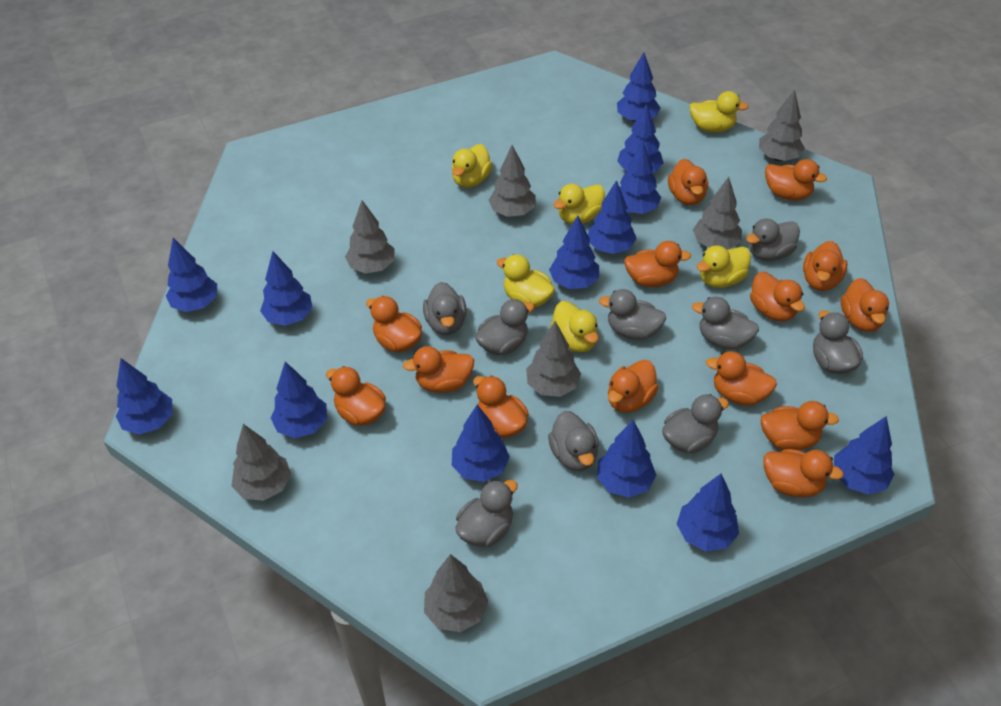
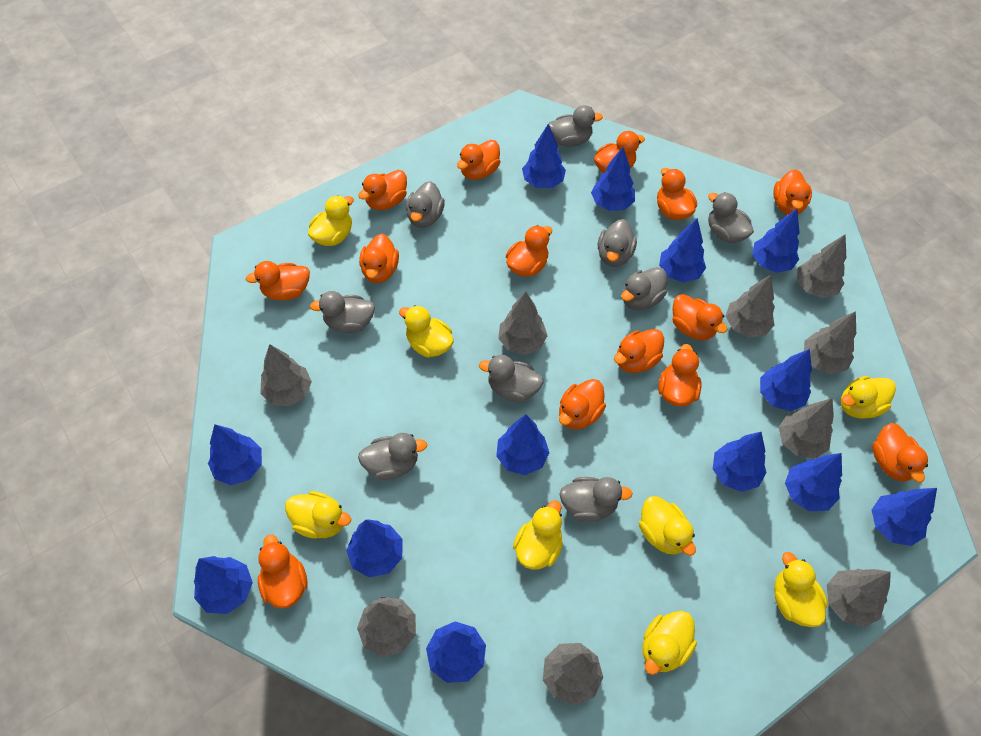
grey tree: [231,424,291,501] [345,200,394,274] [424,554,488,632] [489,145,536,217] [526,321,581,397] [693,177,742,249] [759,90,805,161] = 7 -> [260,344,312,406] [357,597,416,657] [498,291,547,355] [543,643,603,706] [726,275,775,338] [778,398,834,459] [797,234,846,298] [804,311,856,374] [827,569,891,627] = 9
yellow duck: [452,144,493,188] [497,254,555,308] [550,301,599,352] [554,184,605,224] [689,91,749,132] [697,245,751,288] = 6 -> [285,491,351,539] [308,195,354,246] [399,305,454,358] [513,500,563,570] [639,496,696,556] [643,611,697,675] [774,552,828,627] [841,376,896,419] = 8

